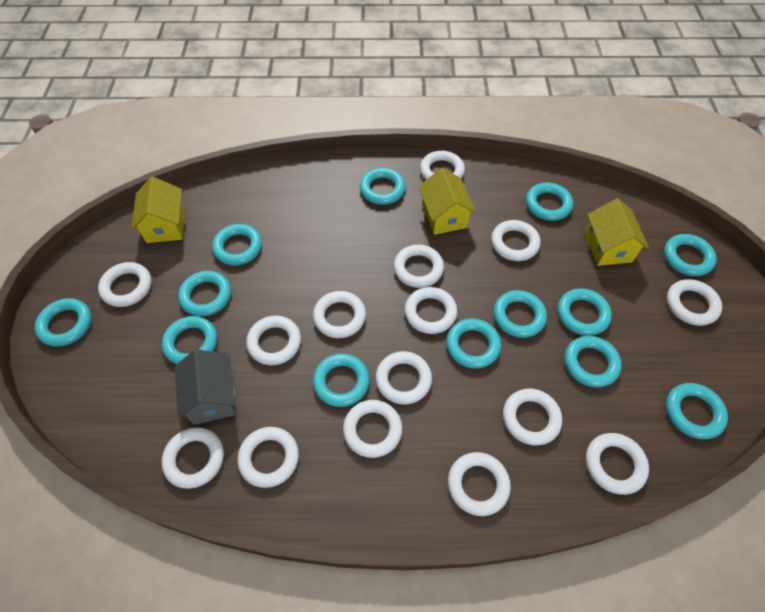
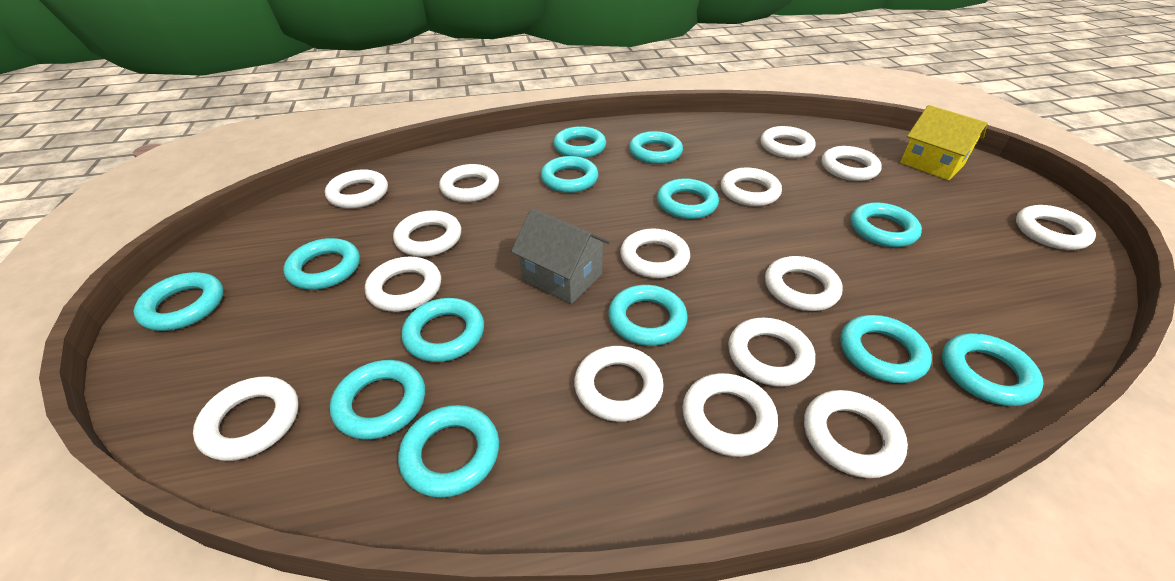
yellow house: [131,177,185,243] [419,168,476,235] [585,198,649,266] = 3 -> [900,105,988,180] = 1

